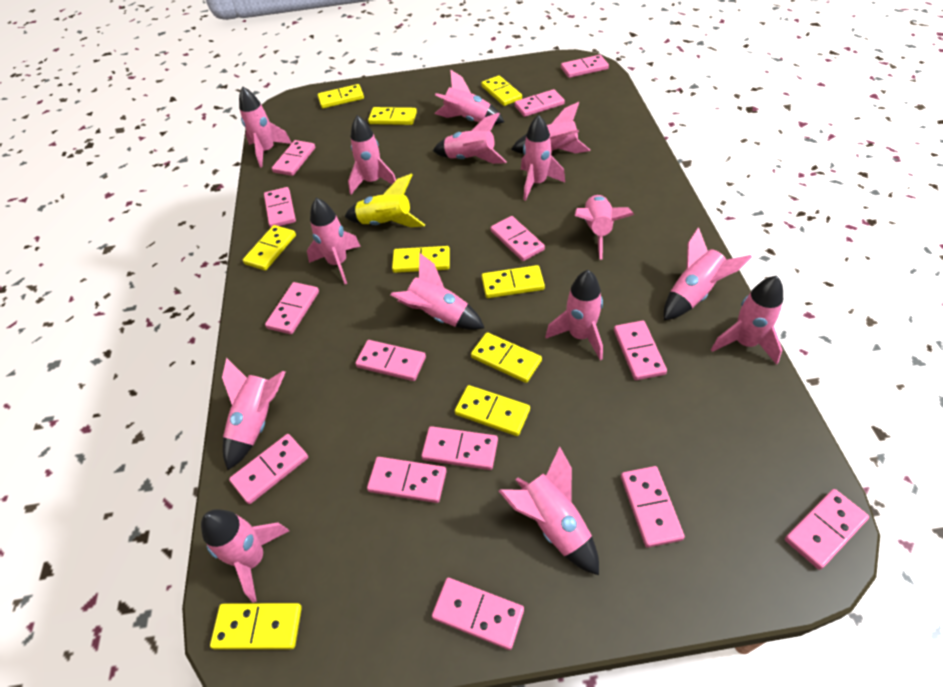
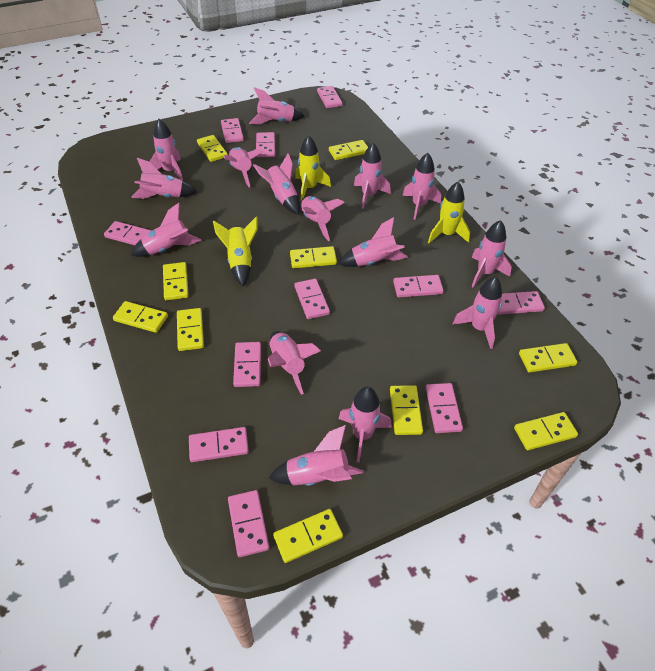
pink domino: [229,434,308,504] [264,187,296,228] [265,282,319,334] [272,140,315,176] [355,340,426,381] [367,457,447,503] [421,426,498,470] [432,578,524,650] [491,216,545,261] [514,89,565,117] [561,55,609,78] [614,320,667,380] [621,466,685,548] [785,489,869,570] = 14 -> [104,221,151,245] [189,427,249,462] [221,118,244,143] [228,490,269,557] [233,342,261,387] [256,132,275,157] [294,279,330,319] [317,86,343,108] [393,275,444,297] [426,383,463,433] [498,291,545,315] = 11
yellow domino: [210,603,302,650] [243,225,296,271] [318,84,364,108] [368,107,417,125] [392,246,450,273] [455,385,530,436] [471,332,542,383] [481,75,522,106] [482,265,545,298] = 9 -> [113,301,168,333] [163,262,189,300] [177,308,204,351] [197,135,228,162] [273,509,343,563] [290,246,337,268] [329,140,368,160] [390,385,423,435] [514,412,578,450] [519,343,577,372] = 10
yellow rocket: [344,174,425,227] = 1 -> [213,216,257,287] [295,135,331,201] [428,182,470,243] = 3

